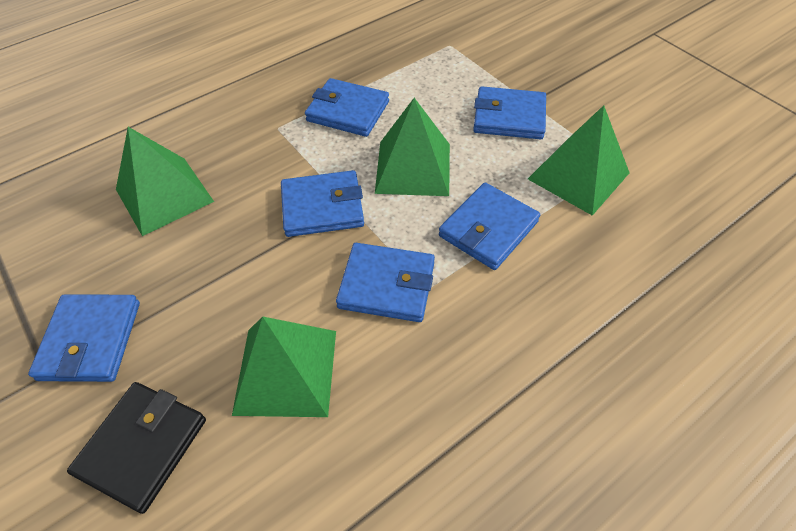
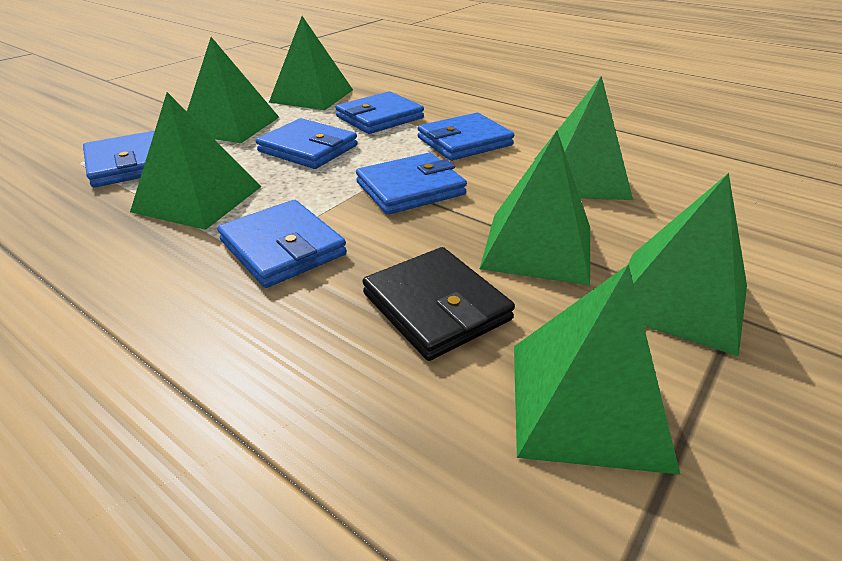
green pyramid: [116,127,214,236] [232,317,336,417] [375,98,450,196] [528,105,630,216] = 4 -> [130,92,261,230] [187,37,279,143] [269,16,353,110] [480,130,590,285] [514,264,680,475] [534,76,633,200] [628,173,747,357] = 7

